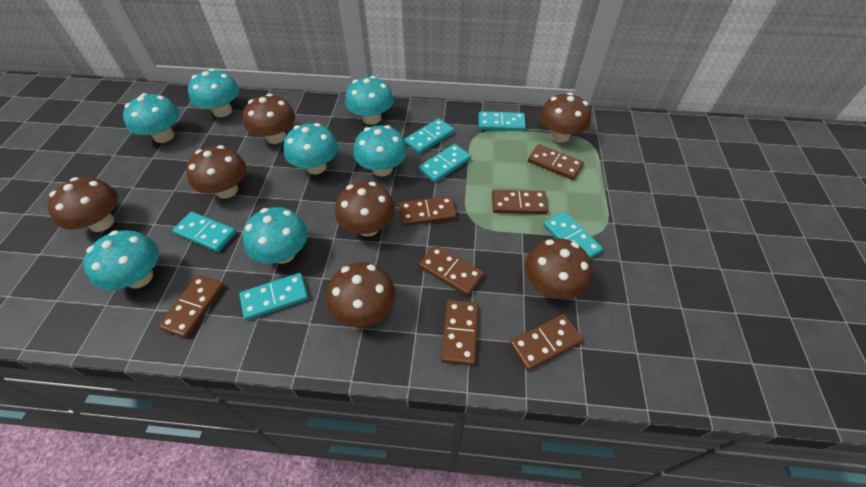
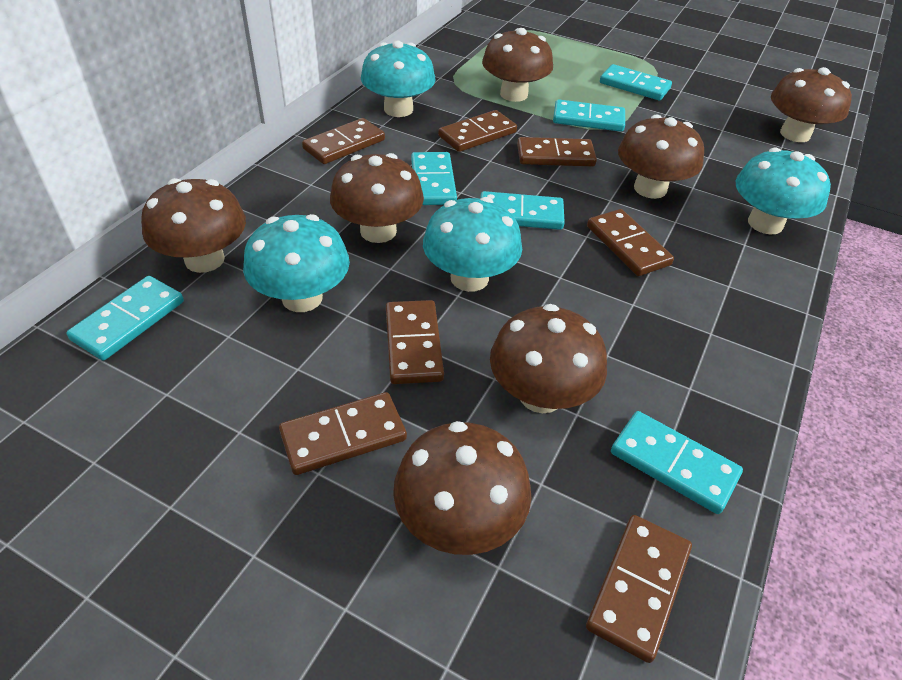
turquoise mushroom: [84,230,159,290] [123,93,180,143] [188,69,239,117] [243,207,308,264] [283,123,338,174] [345,76,394,125] [353,125,407,177] = 7 -> [243,214,350,312] [361,41,436,117] [423,197,522,292] [736,148,831,234] = 4

